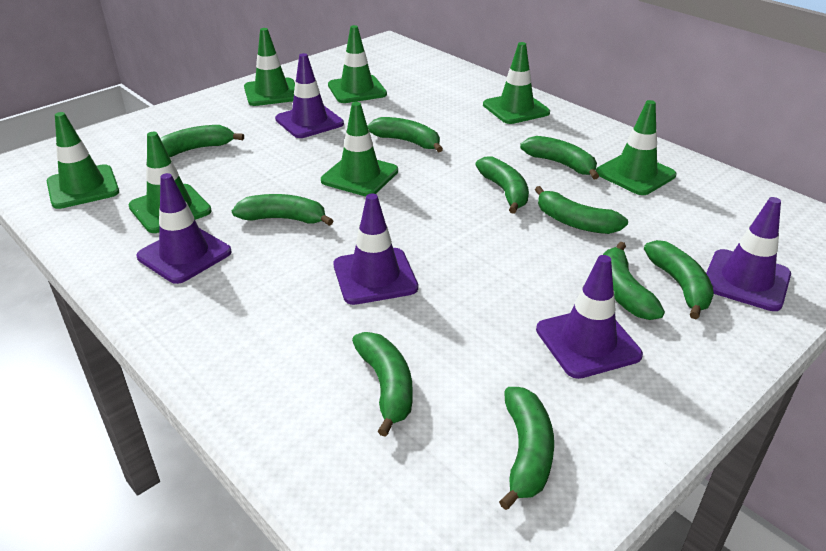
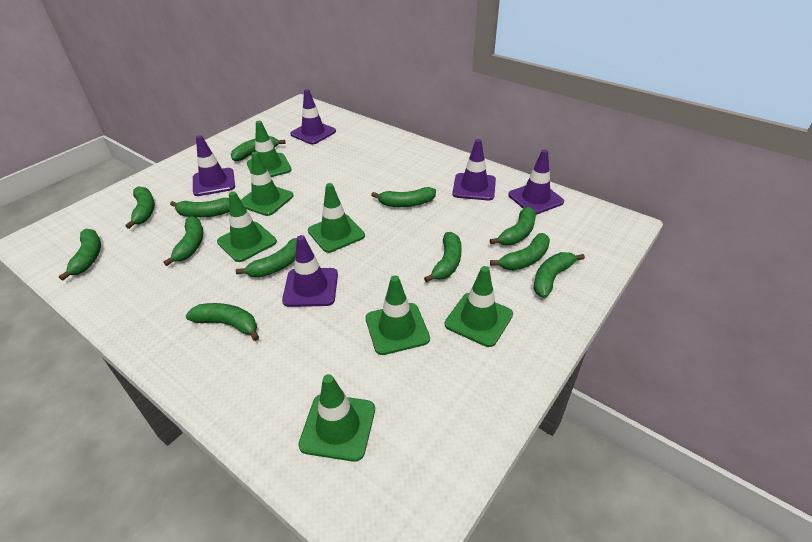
green banana: [160,125,244,157] [232,194,333,226] [352,332,412,437] [367,117,443,152] [475,156,529,214] [499,387,554,510] [520,136,599,179] [535,186,628,234] [603,242,665,320] [644,240,714,319] = 10 -> [59,229,101,280] [125,186,155,229] [163,216,203,266] [170,198,229,218] [186,303,259,341] [231,136,285,161] [236,238,297,278] [371,187,436,207] [424,232,462,282] [490,207,536,245] [490,233,550,270] [533,252,585,298] = 12

